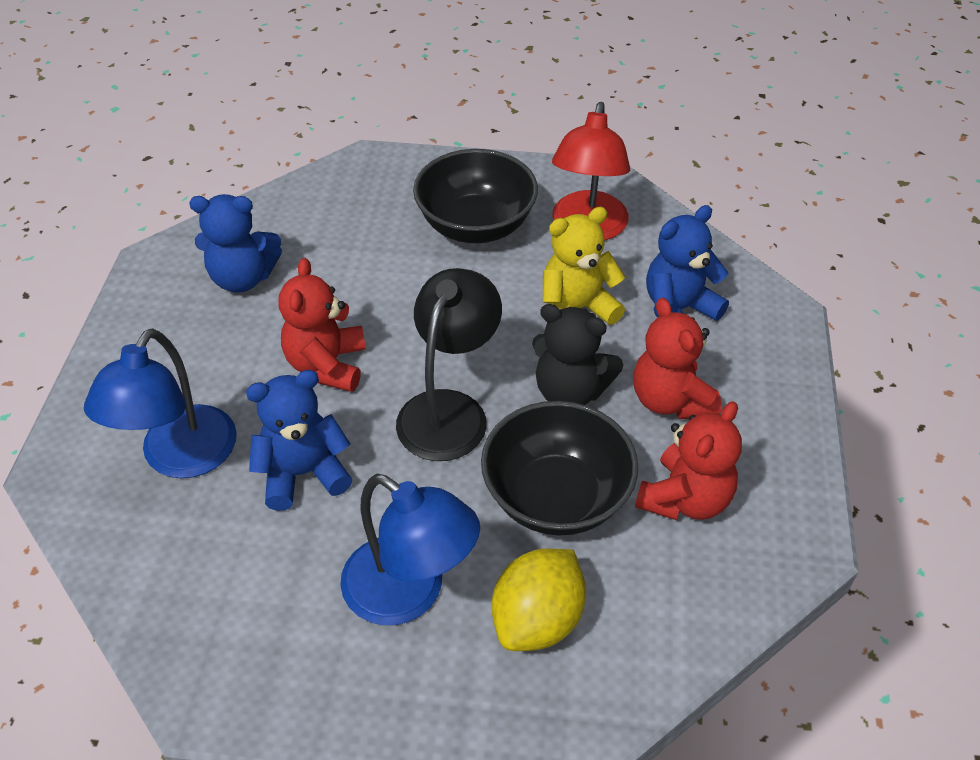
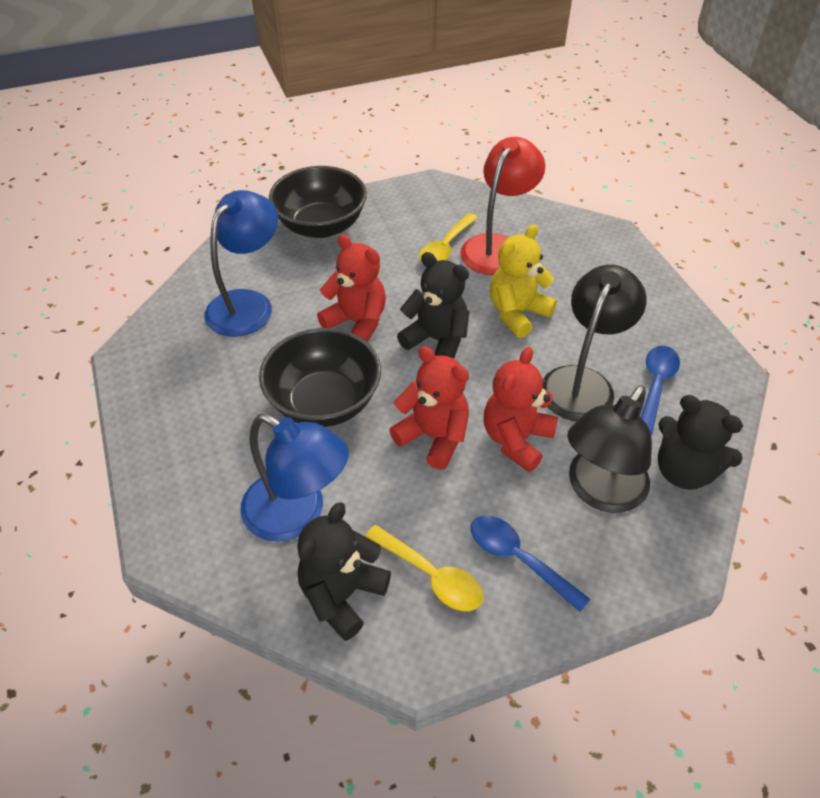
black lamp: [396,268,502,461] = 1 -> [543,265,647,421] [567,385,652,513] = 2
black teddy bear: [532,304,623,405] = 1 -> [297,502,391,641] [397,252,469,358] [658,395,743,490] = 3
blue spoon: none = 0 -> [471,515,590,612] [641,346,680,435] = 2
blue teddy bear: [189,194,282,293] [246,370,353,511] [646,205,729,321] = 3 -> none = 0
yellow lemon: [492,549,586,651] = 1 -> none = 0
yellow spoon: none = 0 -> [365,525,483,611] [419,213,478,262] = 2

